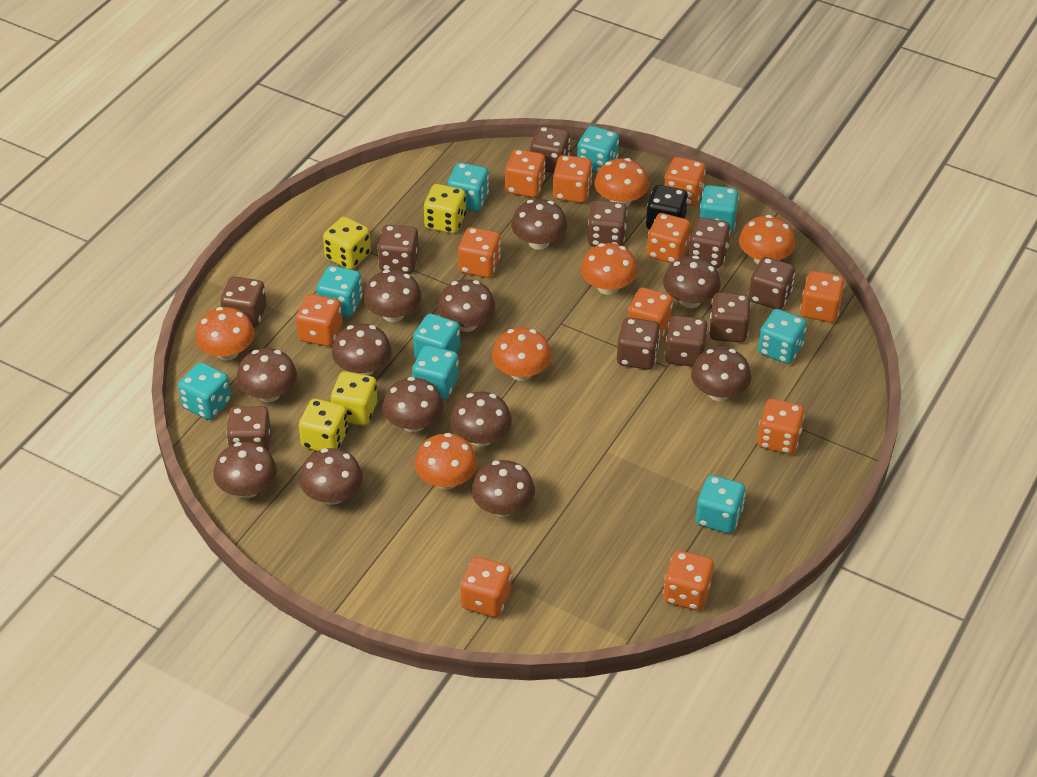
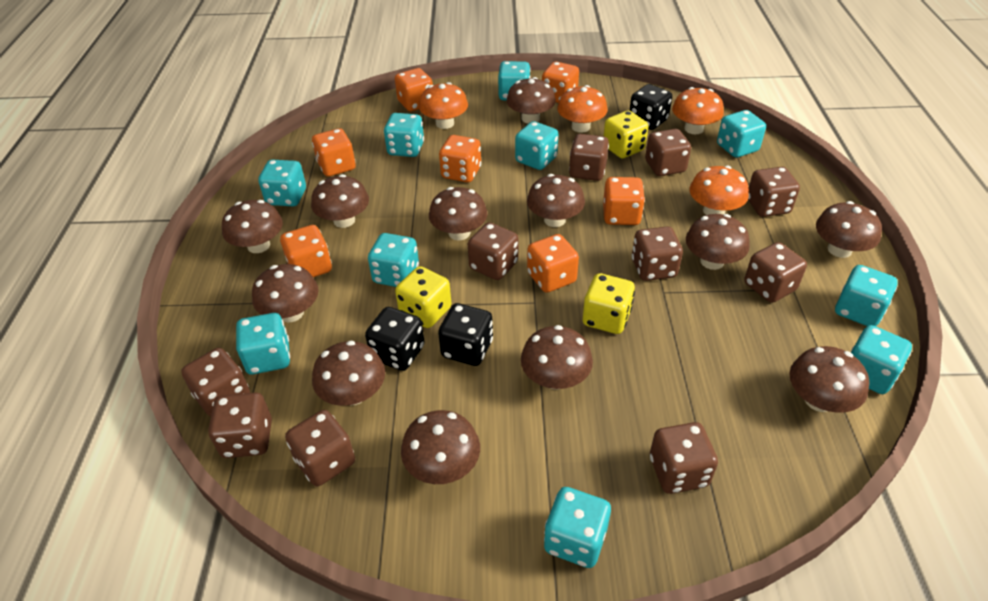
black dice: [646,185,688,229] = 1 -> [365,307,425,371] [438,303,493,366] [629,84,672,130] = 3
orange dice: [296,294,342,346] [458,227,501,278] [461,557,512,617] [505,149,546,198] [553,155,592,203] [628,287,673,340] [647,213,691,263] [663,551,714,611] [664,157,706,206] [757,399,805,454] [800,271,845,322] = 11 -> [280,225,332,277] [312,128,356,177] [395,68,433,111] [439,135,481,183] [527,234,579,293] [542,62,579,103] [603,177,645,225] = 7
orange mushroom: [195,307,255,361] [415,433,477,490] [492,327,552,381] [581,243,638,295] [594,158,649,207] [739,215,795,264] = 6 -> [419,82,468,129] [557,85,608,133] [672,87,724,134] [690,166,749,215] = 4
turquoise dice: [178,362,231,420] [317,265,362,317] [412,345,459,400] [413,314,460,359] [447,162,489,211] [577,126,619,173] [696,475,746,534] [699,185,739,233] [758,309,807,364] = 9 -> [236,313,290,374] [258,160,306,206] [368,233,419,287] [384,113,424,157] [498,61,531,101] [515,121,558,170] [544,487,611,568] [717,110,766,158] [835,265,898,326] [851,325,912,394] = 10
yellow dice: [299,399,348,451] [323,217,371,270] [330,371,377,426] [424,184,466,234] = 4 -> [395,266,451,328] [583,273,635,334] [604,110,649,158] = 3

